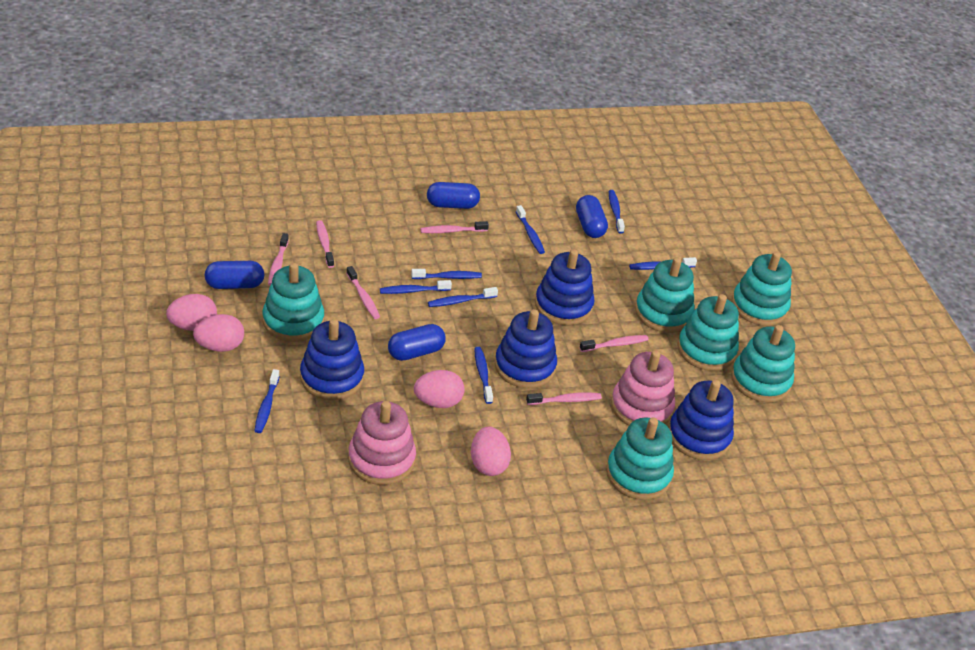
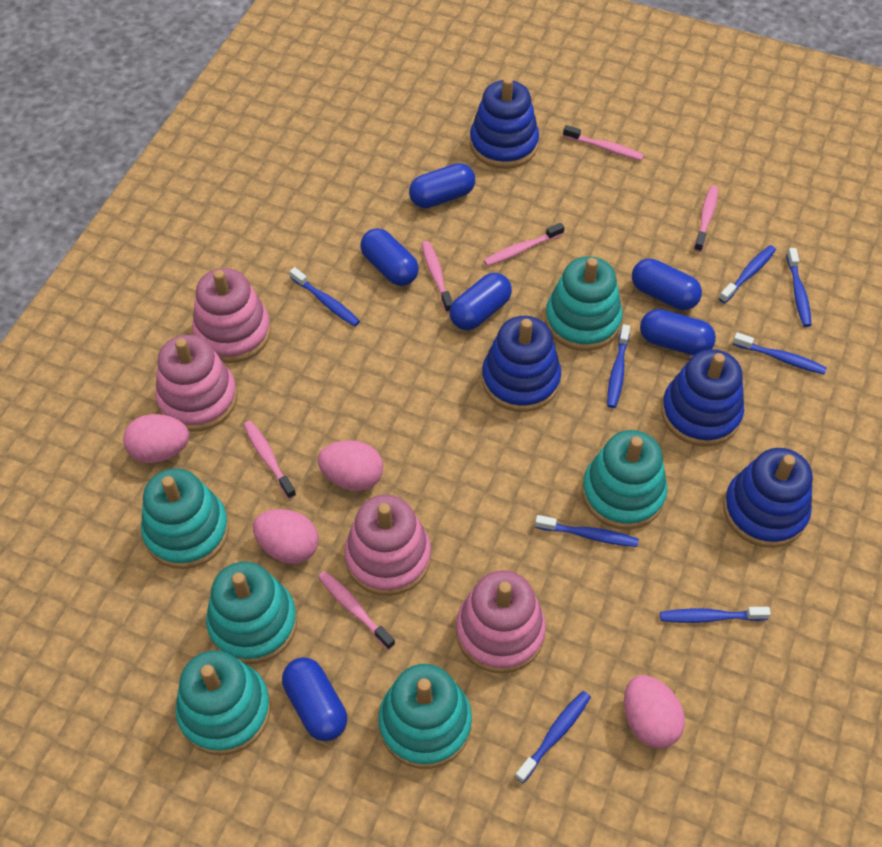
blue capsule: [205,261,264,289] [388,324,446,361] [427,182,480,209] [576,195,608,238] = 4 -> [282,657,347,741] [360,228,419,286] [409,163,475,208] [450,273,512,330] [632,259,702,310] [640,309,716,356] = 6
pink stacking toy: [348,401,416,485] [611,350,675,426] = 2 -> [155,335,237,432] [192,268,271,363] [344,495,431,596] [456,570,546,673] = 4

